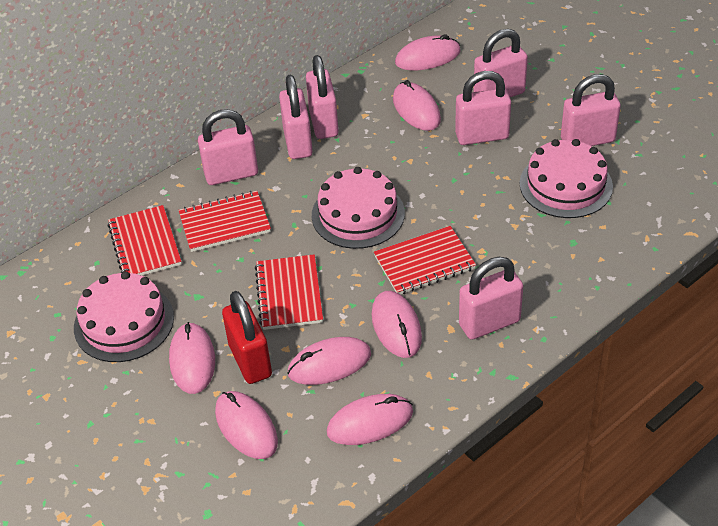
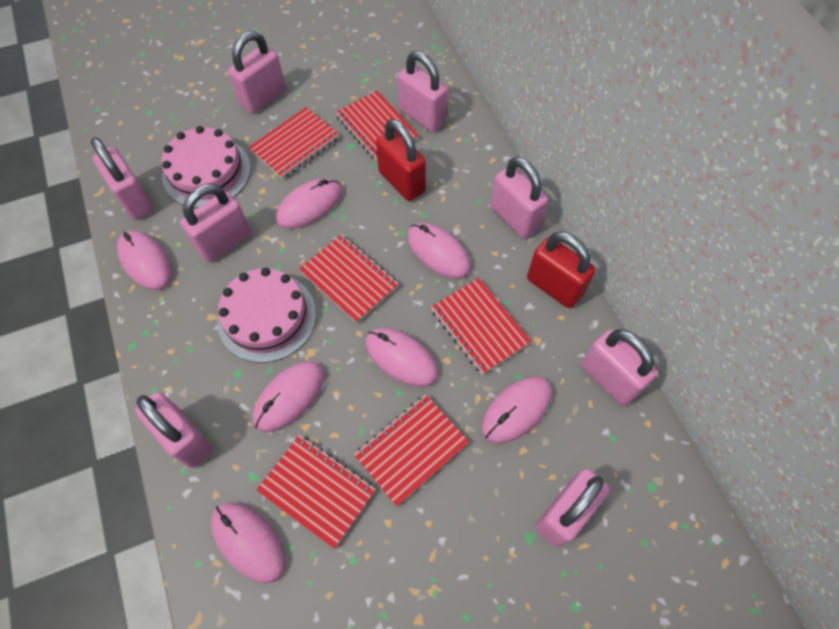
pink cake: [74,271,174,362] [312,167,405,249] [520,139,613,218] = 3 -> [161,126,251,208] [217,268,316,363] = 2
pink padlock: [198,109,258,185] [279,75,313,159] [306,55,339,139] [455,71,511,145] [459,257,523,340] [474,29,528,97] [561,74,621,146] = 7 -> [91,137,154,220] [135,392,213,468] [180,184,251,262] [228,31,286,114] [398,51,448,132] [490,157,548,239] [535,469,610,547] [581,329,657,406] = 8
red notebook: [108,205,182,276] [179,191,271,252] [255,254,323,330] [374,226,476,294] = 4 -> [249,107,339,179] [256,435,376,549] [299,234,399,323] [335,90,419,161] [354,395,469,506] [431,278,531,375] = 6
red padlock: [222,291,272,384] = 1 -> [376,119,426,201] [527,232,595,309] = 2

